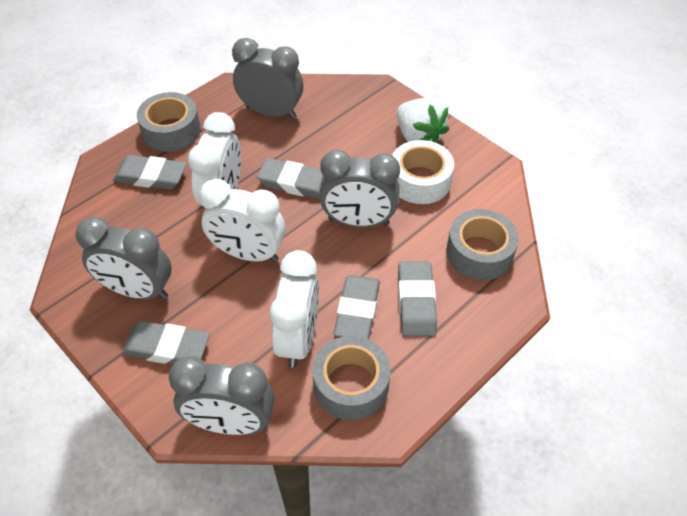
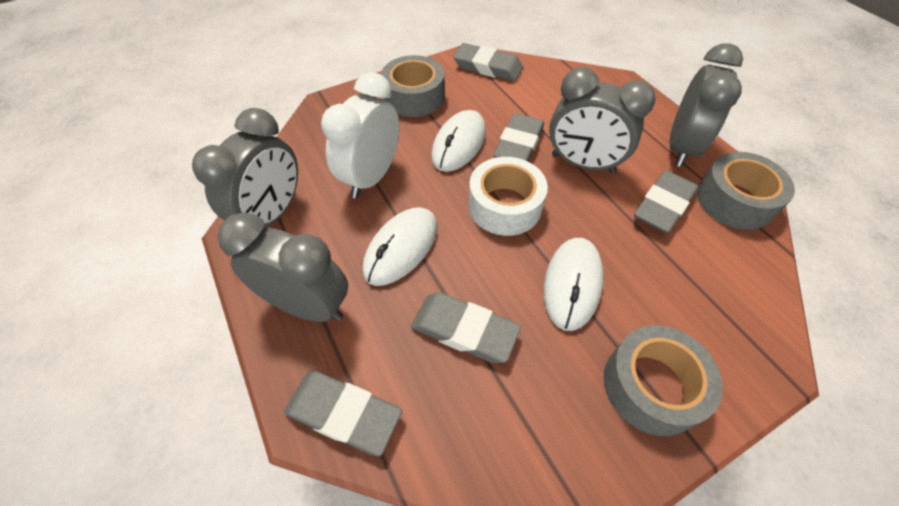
white clock: [188,112,241,206] [199,179,285,262] [270,250,319,368] = 3 -> [321,72,400,198] = 1
white mouse: none = 0 -> [363,207,437,286] [431,110,486,172] [543,238,604,331] = 3
white strawberry: [397,98,450,143] = 1 -> none = 0

